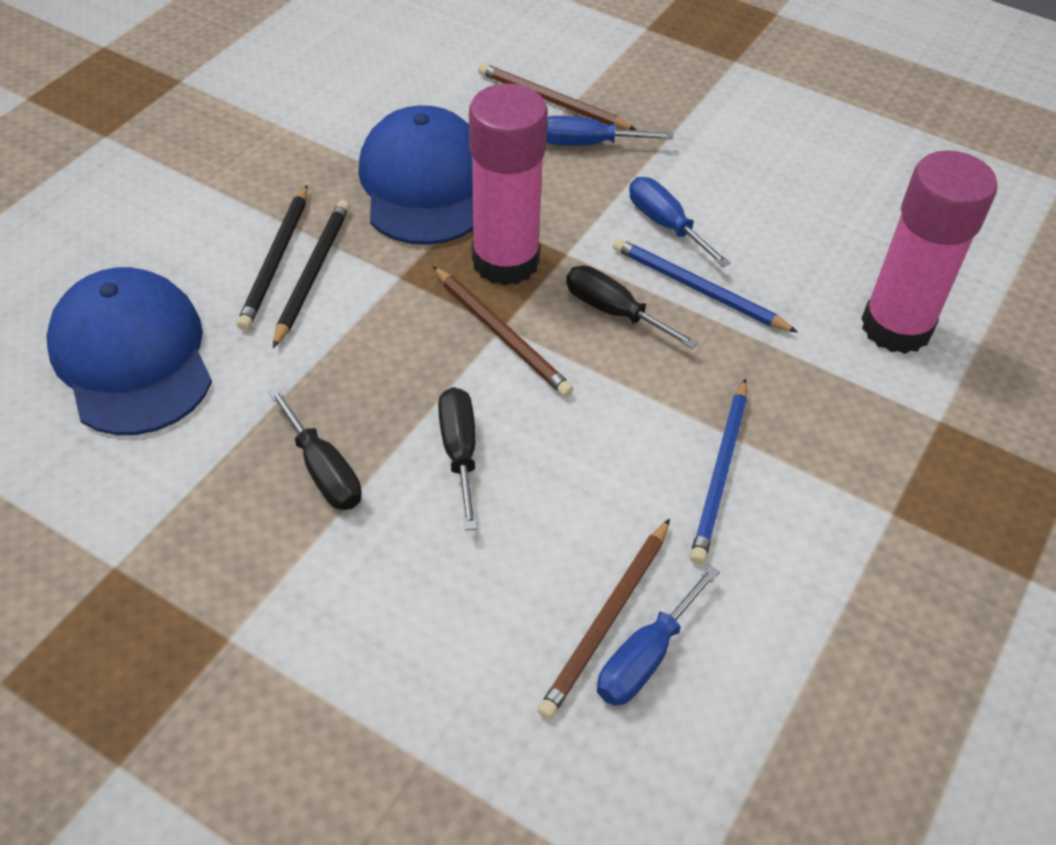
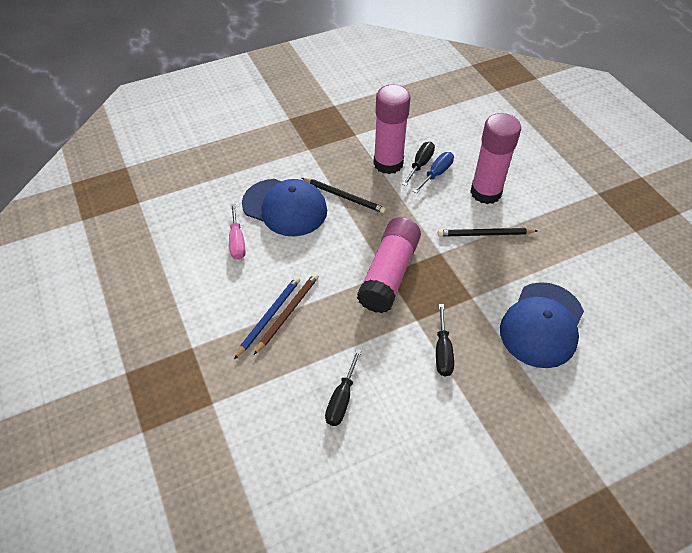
blue pencil: [613,238,798,333] [690,378,747,564] = 2 -> [234,276,300,359] = 1
blue screwdriver: [546,116,673,146] [597,565,720,706] [629,177,731,267] = 3 -> [413,152,454,193] = 1
brown pencil: [433,266,573,397] [478,63,636,130] [538,518,670,719] = 3 -> [254,273,319,355] = 1
pink glue stick: [469,83,548,286] [861,150,998,354] = 2 -> [357,217,421,313] [373,84,411,174] [470,113,521,204] = 3
pink screwdriver: none = 0 -> [229,203,245,260] = 1

